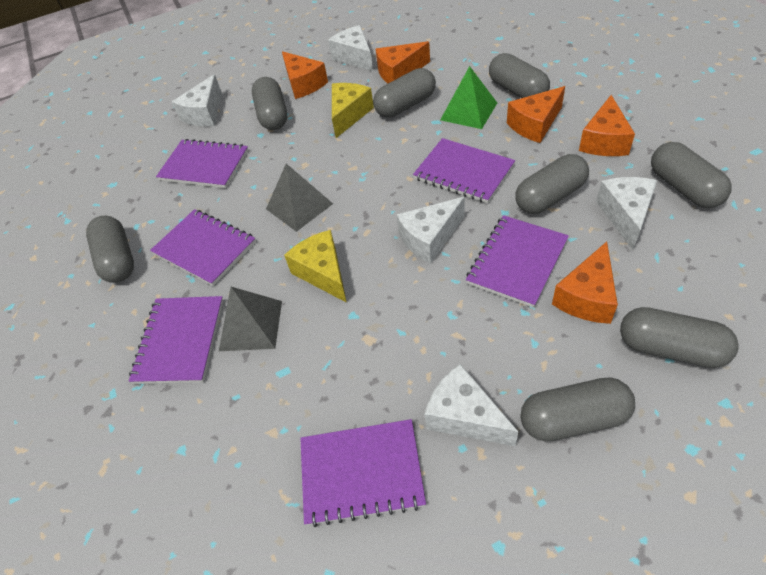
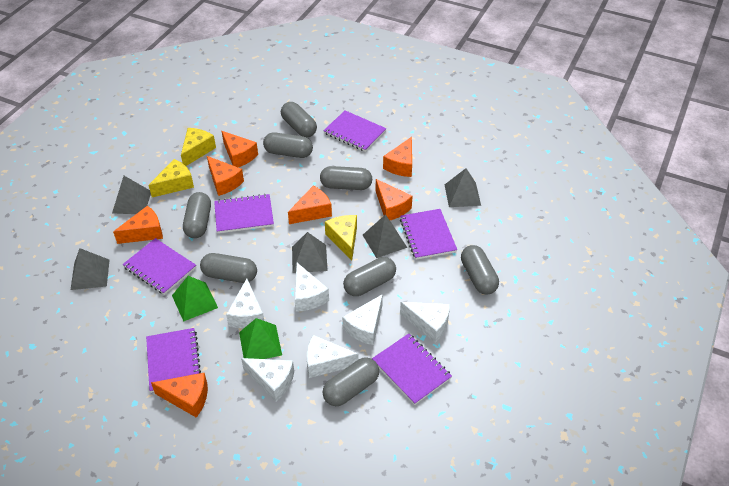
green pyramid: [440,66,497,129] = 1 -> [172,276,218,322] [239,318,282,359] = 2
grey pyramid: [219,287,282,351] [266,164,333,232] = 2 -> [71,248,109,290] [112,176,151,214] [292,232,328,273] [363,214,407,258] [445,168,481,207] = 5
orange cheese: [282,51,328,99] [376,41,430,83] [507,86,565,143] [552,242,618,324] [579,95,635,156] = 5 -> [113,206,163,244] [151,373,208,418] [207,156,244,196] [222,131,258,167] [288,186,332,224] [376,179,412,220] [383,137,412,177] = 7
white cheese: [172,74,222,126] [328,25,373,71] [396,197,465,264] [425,364,518,447] [596,177,657,250] = 5 -> [226,279,264,329] [241,358,294,402] [295,263,329,312] [307,335,359,378] [342,294,383,345] [400,302,450,343] = 6
yellow cheese: [284,230,347,303] [332,83,374,138] = 2 -> [149,159,194,197] [181,128,216,166] [325,215,357,260] = 3

